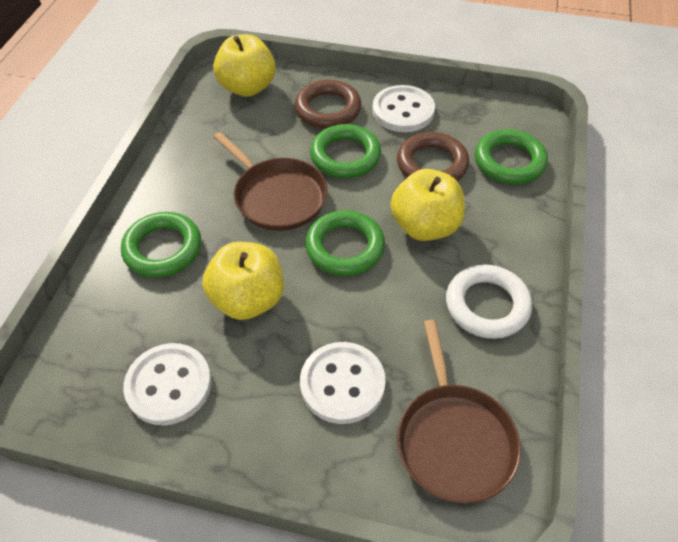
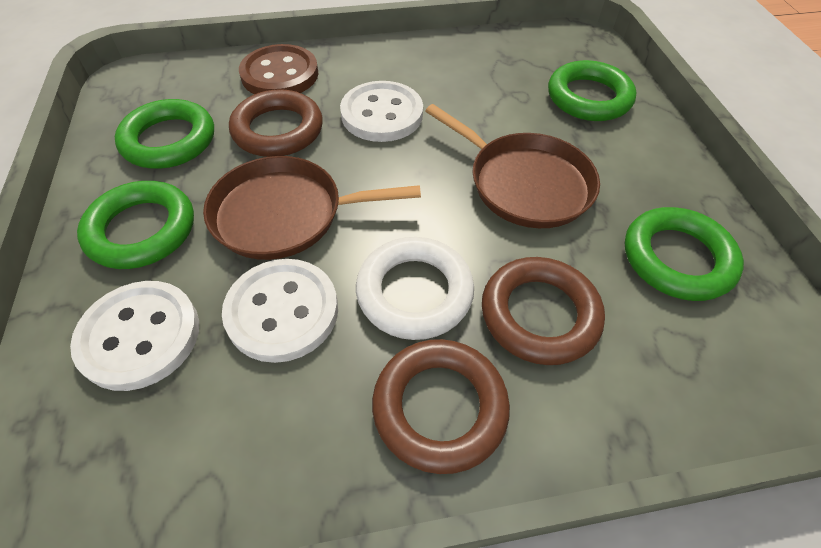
brown button: none = 0 -> [239,44,319,94] = 1
brown ring: [295,80,361,129] [397,132,469,181] = 2 -> [229,89,323,157] [372,339,510,474] [482,257,605,365] = 3
yellow apple: [202,242,284,320] [213,34,276,97] [391,169,465,241] = 3 -> none = 0

